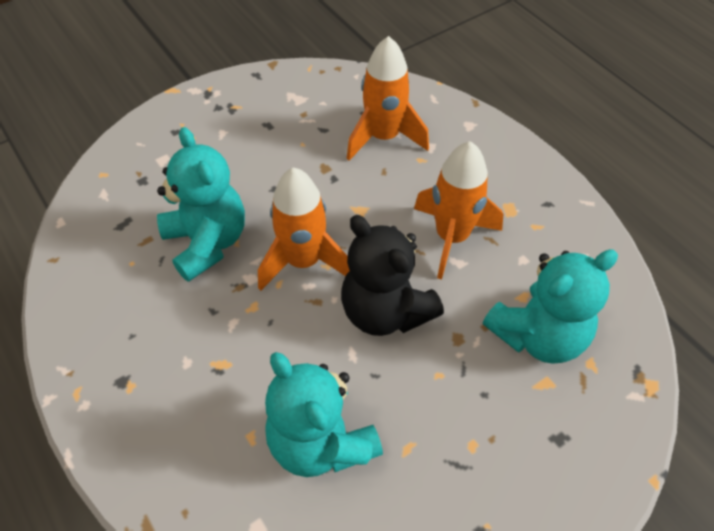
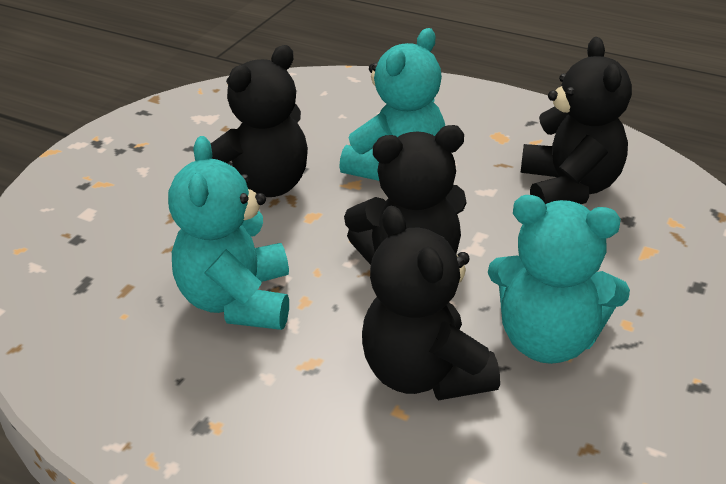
black teddy bear: [341,215,444,336] = 1 -> [211,45,308,197] [344,125,466,265] [362,206,500,400] [520,37,632,204] = 4
orange rocket: [258,167,350,291] [347,36,429,161] [414,141,503,280] = 3 -> none = 0

